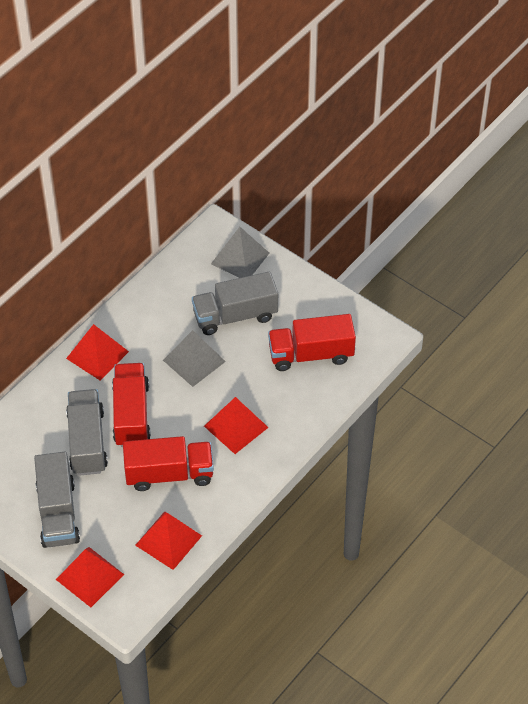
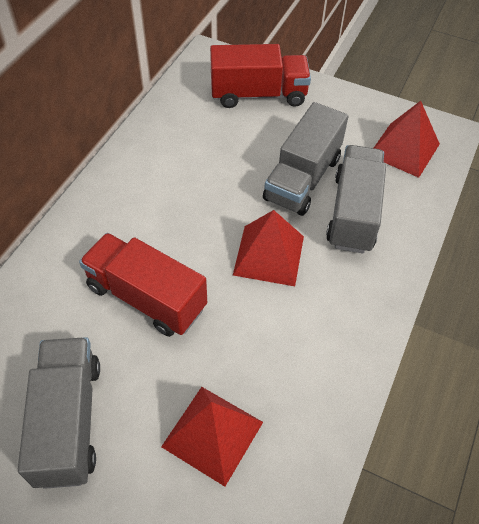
grey pyramid: [163,330,226,387] [211,227,269,278] = 2 -> none = 0
red pyramid: [56,547,124,607] [66,324,129,381] [135,512,202,570] [204,397,269,454] = 4 -> [161,387,263,486] [233,210,304,286] [374,101,440,178] = 3
red truck: [112,363,151,447] [123,436,214,491] [268,314,356,371] = 3 -> [79,233,207,337] [210,44,311,108] = 2

